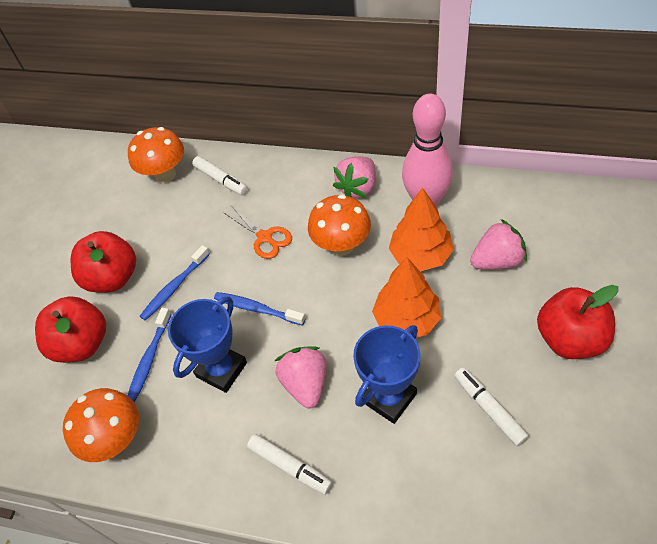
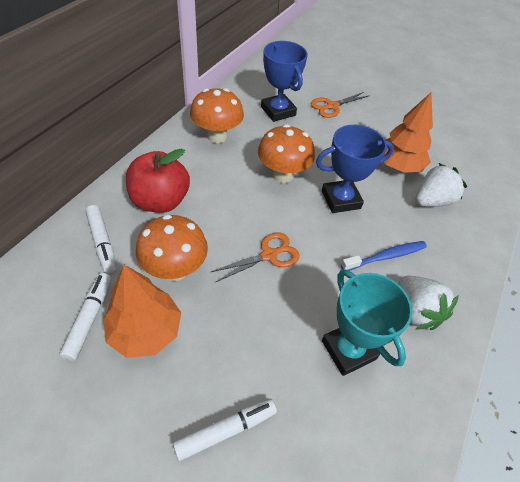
blue toothbrush: [128,308,171,403] [140,245,210,321] [214,292,306,326] = 3 -> [341,241,427,271] = 1
orange scissors: [223,206,292,259] = 1 -> [211,232,300,282] [311,92,370,118] = 2
pink bowling pin: [402,94,453,207] = 1 -> none = 0
pink strawberry: [275,347,327,408] [333,156,376,198] [470,219,527,270] = 3 -> none = 0
red apple: [35,296,106,363] [71,231,136,293] [537,285,618,359] = 3 -> [126,148,190,213] = 1
turquoise trophy: none = 0 -> [322,269,413,376] = 1
white strawberry: none = 0 -> [399,276,459,330] [416,163,467,207] = 2

